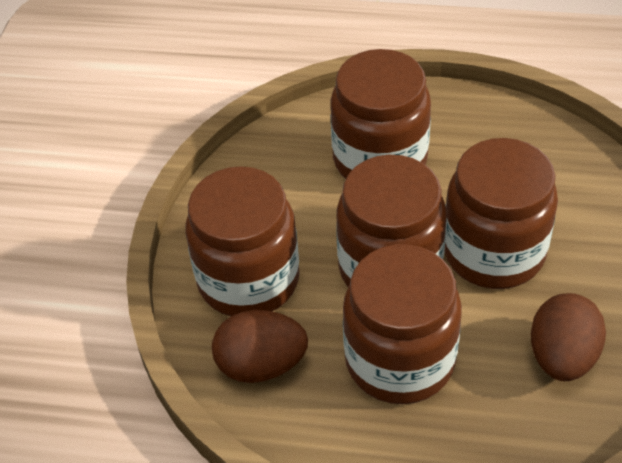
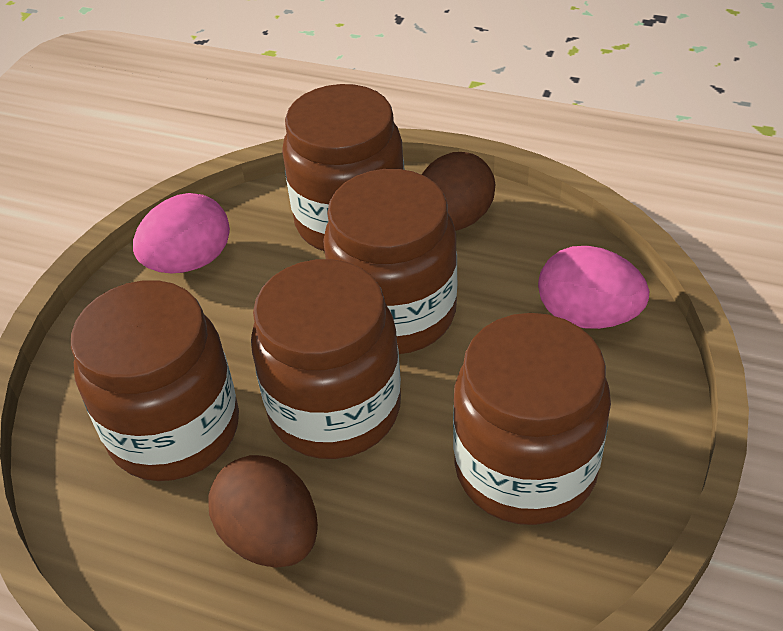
pink egg: none = 0 -> [133,193,230,273] [538,246,649,329] = 2

